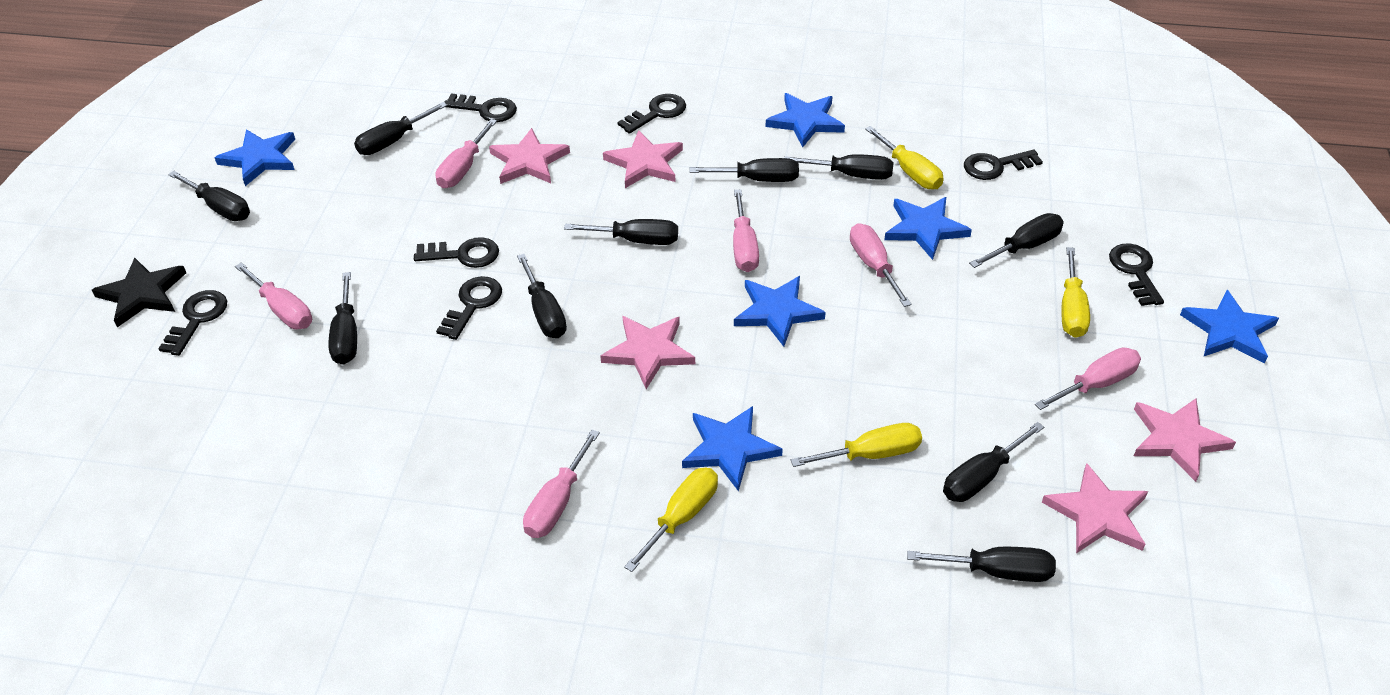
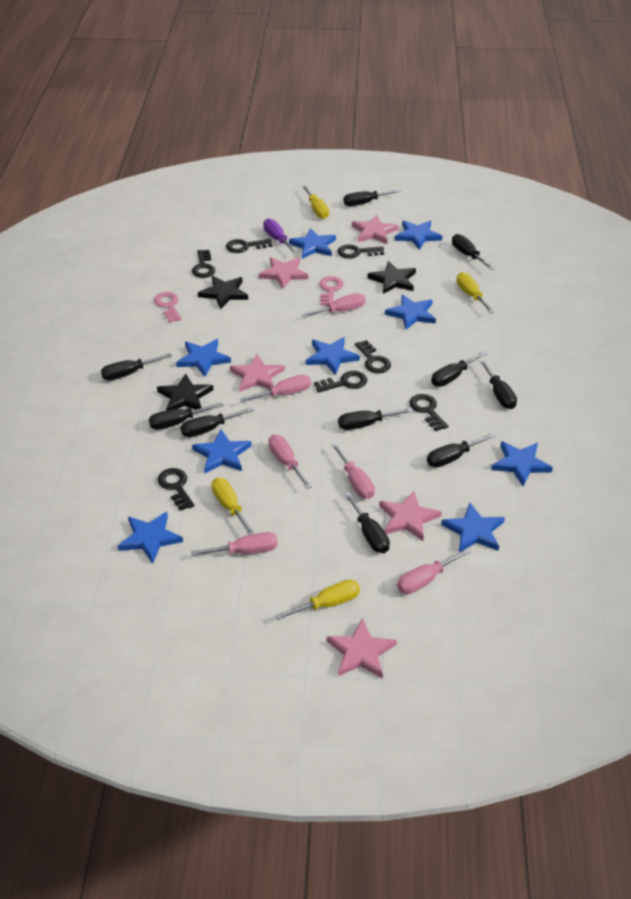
black star: [92,258,186,327] = 1 -> [157,374,213,411] [198,276,248,310] [367,261,416,294] = 3
blue star: [215,129,295,186] [682,406,783,491] [734,276,826,347] [766,93,845,147] [884,197,972,260] [1180,290,1279,363] = 6 -> [118,512,183,564] [176,339,231,377] [192,429,252,474] [289,228,336,259] [306,337,360,375] [385,294,436,330] [395,221,442,250] [441,503,505,552] [491,441,553,486] = 9
pink key: none = 0 -> [154,292,182,323] [319,276,343,305] = 2
purple screwdriver: none = 0 -> [263,218,298,254] = 1

